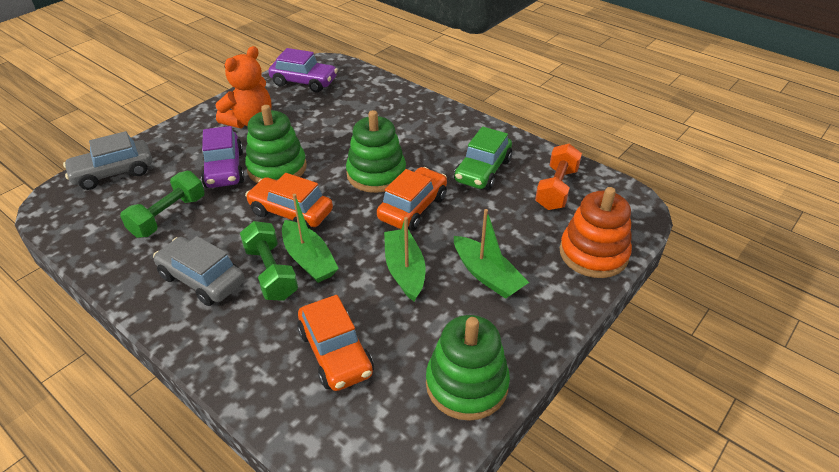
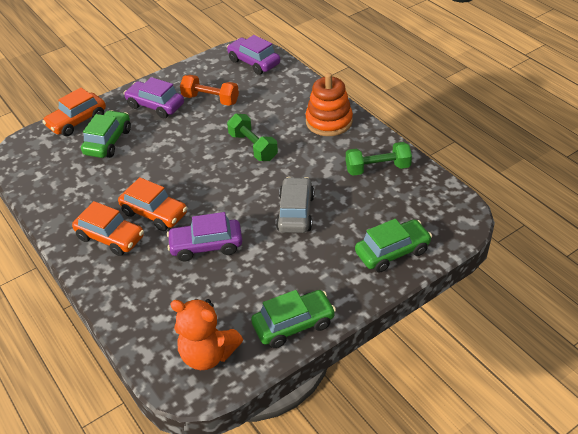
green boat: [282,194,339,283] [384,217,425,301] [454,209,529,299] = 3 -> none = 0
green car: [454,127,512,190] = 1 -> [81,110,131,158] [251,290,336,348] [355,219,432,273] = 3
green stacking toy: [245,105,307,183] [346,110,406,193] [426,315,510,421] = 3 -> none = 0
grey car: [63,131,152,190] [153,236,245,306] = 2 -> [276,177,314,233] = 1
purple car: [201,126,244,188] [268,48,338,92] = 2 -> [123,77,184,118] [167,212,242,261] [227,35,280,75] = 3

